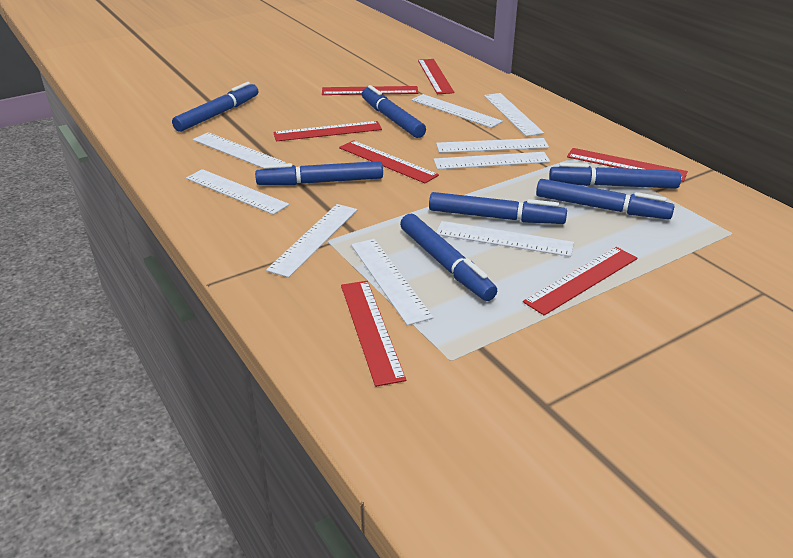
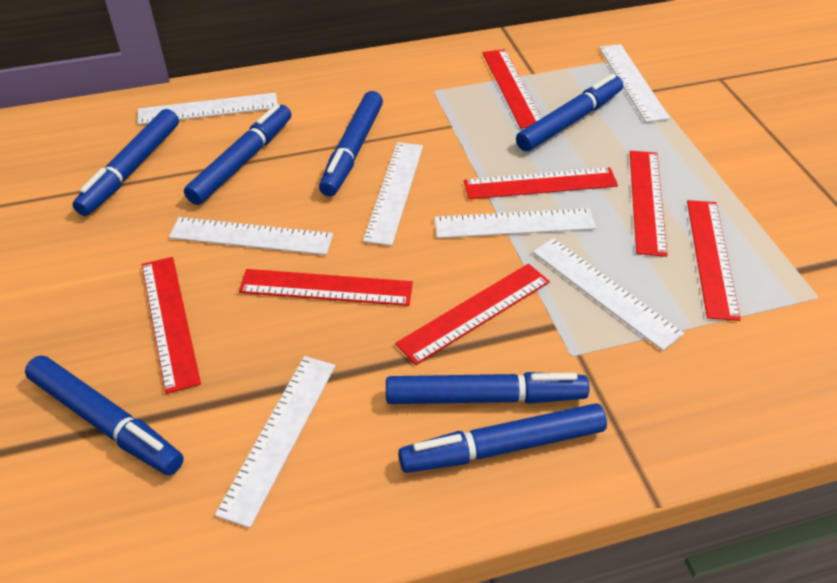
white ruler: [186,169,289,215] [193,132,286,169] [266,204,357,278] [351,239,433,326] [411,94,503,128] [434,152,550,170] [436,138,549,153] [436,221,574,257] [484,93,544,136] = 9 -> [137,93,277,125] [169,217,333,255] [215,356,336,528] [363,142,423,246] [434,208,596,238] [533,238,684,351] [599,44,670,122] = 7

